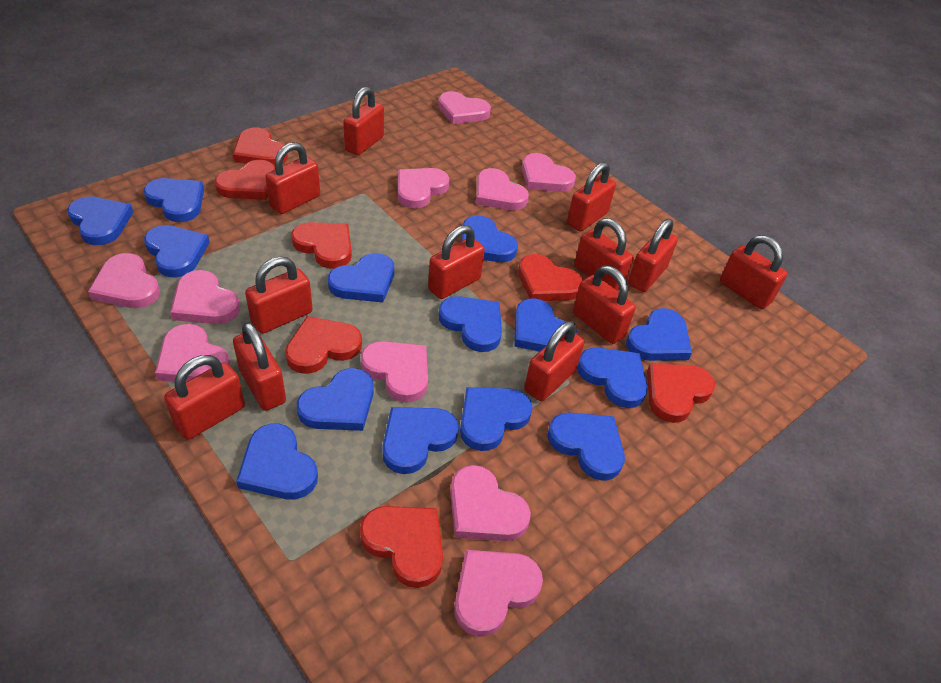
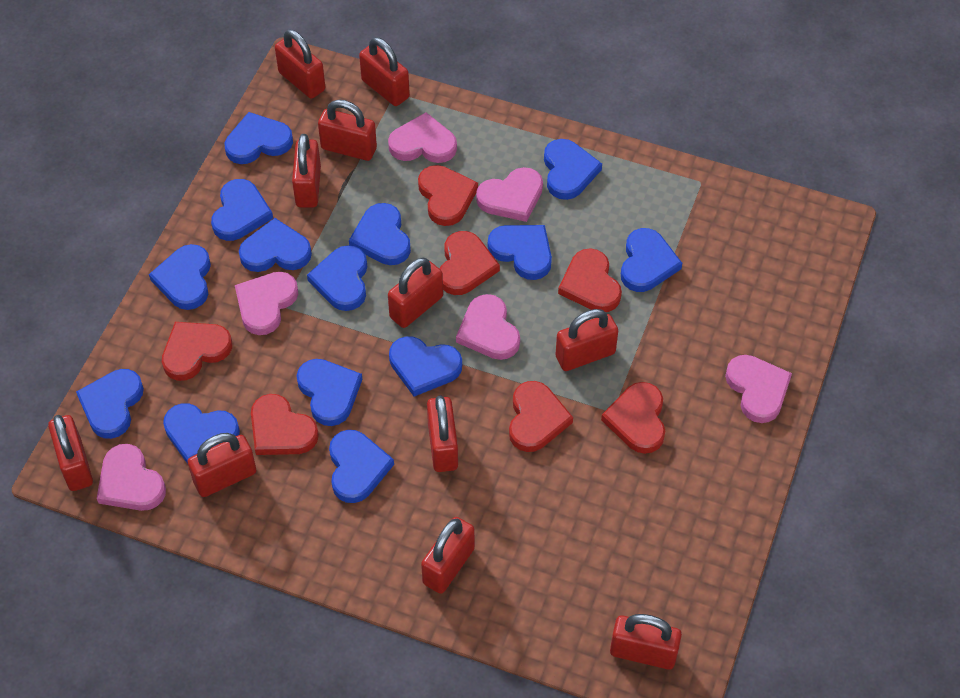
pink heart: [88,253,160,308] [155,324,230,382] [170,270,240,324] [361,341,428,403] [398,168,449,208] [438,91,491,124] [450,465,531,541] [454,550,543,637] [476,168,529,210] [522,153,576,192] = 10 -> [97,444,166,511] [235,272,298,335] [388,112,457,163] [456,294,520,360] [476,167,543,222] [725,355,792,423] = 6
red padlock: [164,355,245,440] [233,322,286,411] [245,257,313,334] [265,142,320,214] [343,87,384,155] [428,225,485,299] [524,321,584,402] [567,162,616,232] [573,265,636,344] [574,218,634,291] [628,219,678,292] [720,235,787,309] = 12 -> [48,415,93,491] [188,433,256,497] [275,29,325,99] [292,134,321,208] [318,100,377,161] [359,37,410,106] [388,258,443,328] [421,517,475,594] [427,395,458,472] [555,309,618,371] [610,614,682,670] = 11

